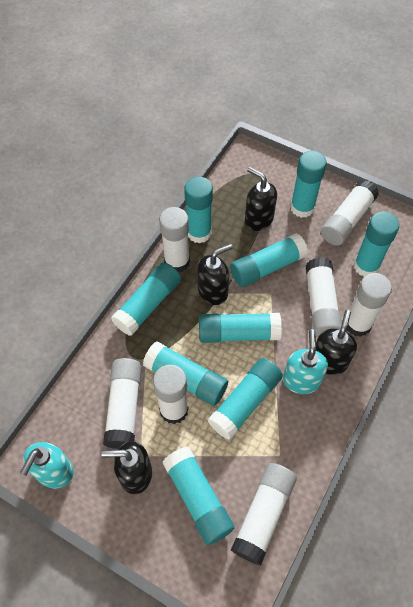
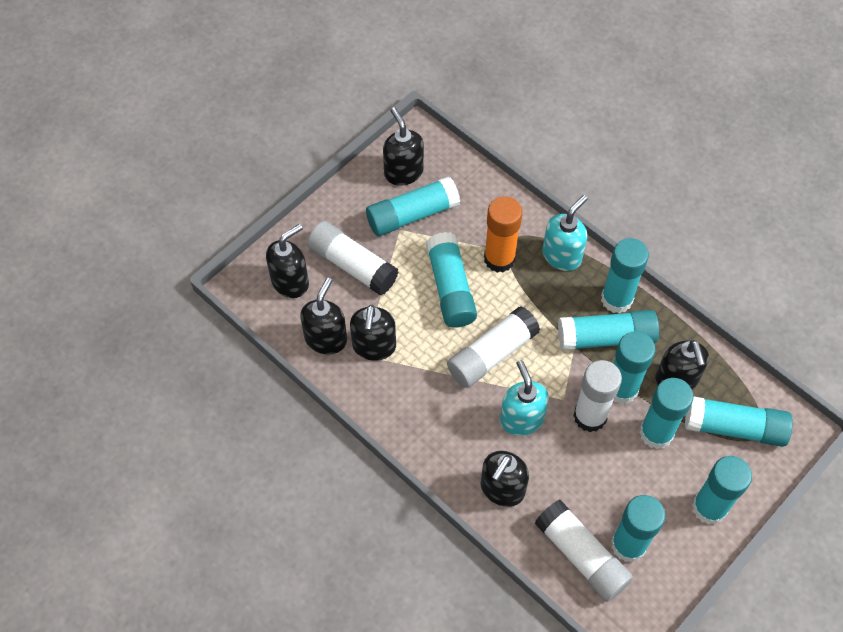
black soap dispenser: [101,441,152,495] [197,244,233,305] [245,167,277,231] [316,310,357,375] = 4 -> [266,224,309,298] [300,278,347,355] [350,305,396,361] [383,107,424,186] [481,451,529,507] [655,340,709,390] = 6
orange glue stick: none = 0 -> [484,196,522,273] = 1
white glue stick: [103,358,142,449] [153,365,189,424] [159,207,190,273] [231,463,297,565] [306,258,342,337] [321,180,379,246] [347,273,392,337] = 7 -> [307,221,398,296] [447,306,540,388] [534,499,633,602] [573,360,622,432] = 4

